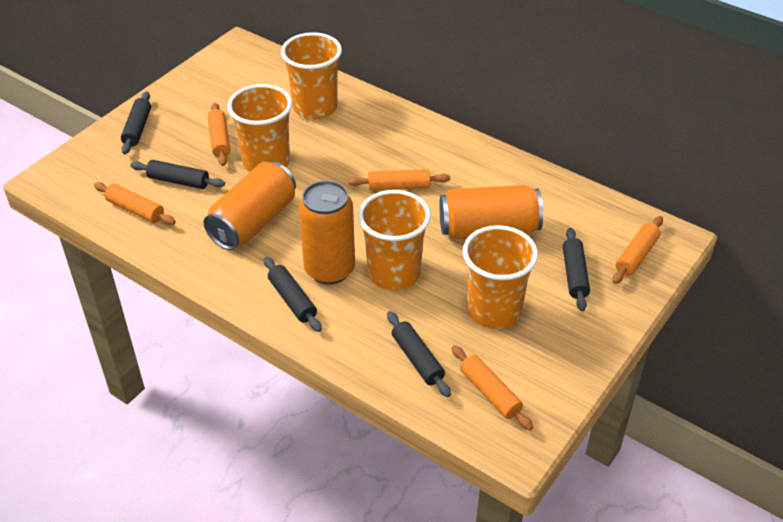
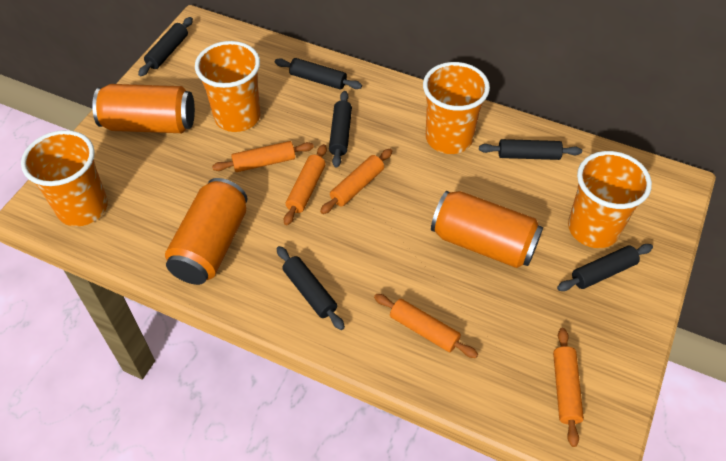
black rolling pin: [121,91,151,154] [130,160,225,189] [264,257,322,332] [387,311,451,397] [563,228,590,311] = 5 -> [138,17,193,76] [275,58,362,90] [276,246,345,330] [329,91,352,168] [479,139,582,160] [557,244,653,291] = 6

